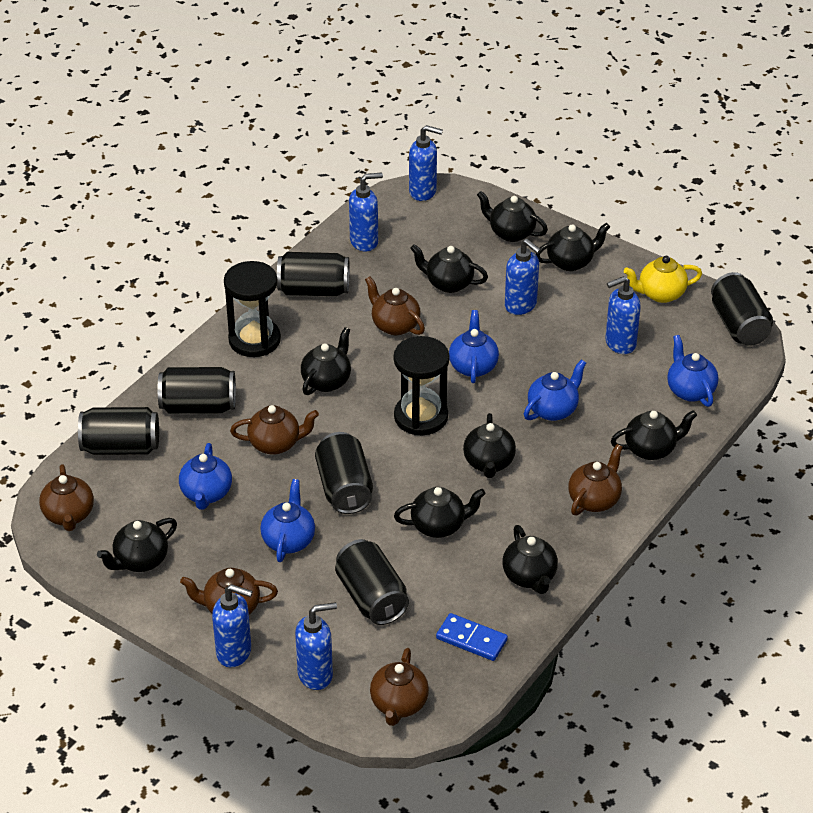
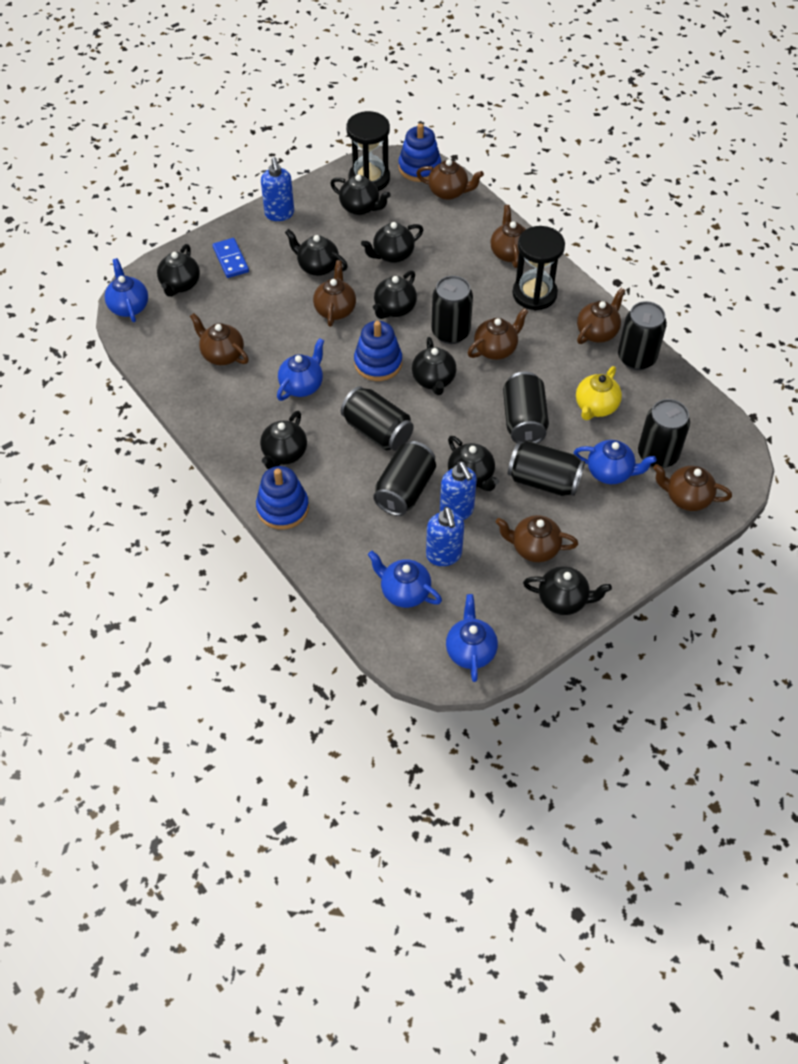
black can: [78,407,159,455] [158,367,236,414] [277,252,350,297] [315,432,373,514] [335,539,409,625] [711,272,773,346] = 6 -> [341,386,414,451] [373,441,436,516] [431,276,473,344] [503,372,549,443] [508,440,585,496] [618,301,667,370] [638,399,690,468] = 7
blue soap dispenser: [212,584,253,667] [295,602,337,690] [349,173,383,252] [409,125,443,201] [505,239,541,315] [606,276,641,354] = 6 -> [261,157,294,221] [426,507,464,566] [440,461,477,520] = 3
blue stacking toy: none = 0 -> [256,466,309,530] [354,321,402,381] [398,123,441,182] = 3
brown teapot: [39,464,94,531] [180,568,278,614] [230,405,319,455] [365,276,425,335] [370,648,429,726] [568,444,623,515] = 6 -> [190,313,249,365] [313,260,356,327] [416,159,484,200] [468,308,528,360] [491,205,526,268] [496,515,578,562] [577,288,625,344] [653,464,732,511] = 8

